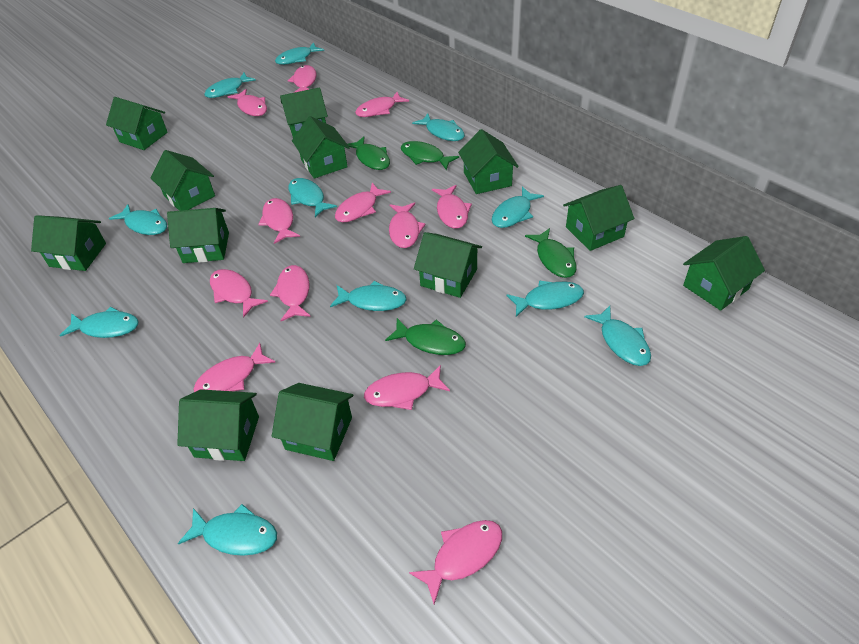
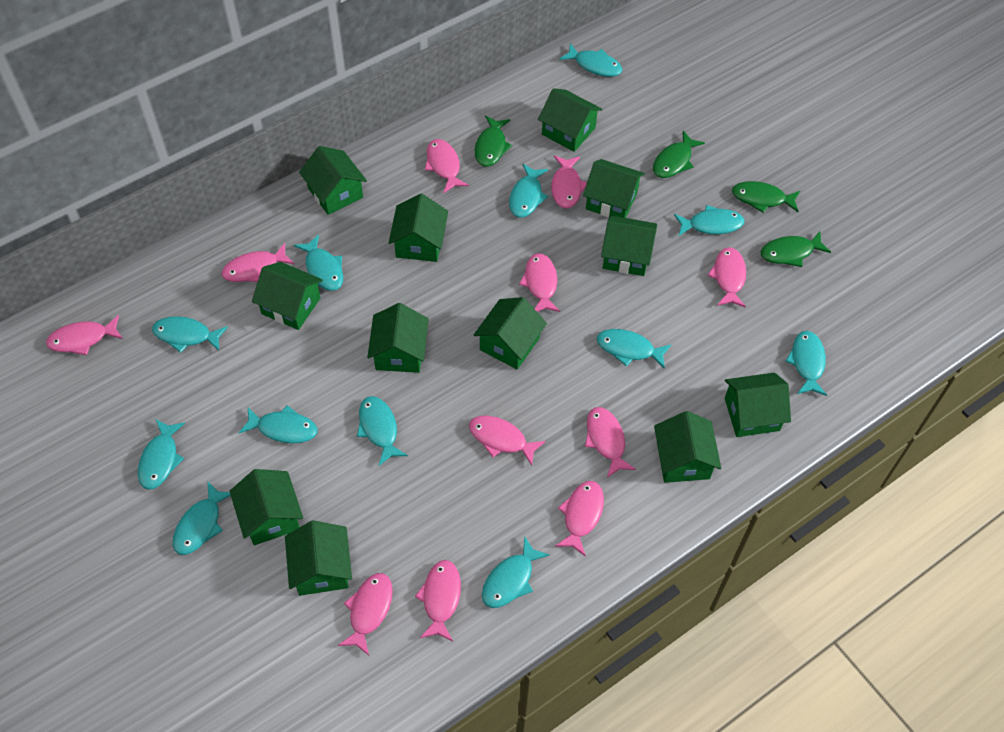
pink fish: [193,343,276,392] [210,269,268,317] [228,89,267,116] [258,198,300,244] [270,265,311,321] [288,65,317,93] [335,183,391,222] [355,92,409,117] [364,365,450,410] [389,202,426,248] [409,520,502,604] [432,185,472,229] = 12 -> [46,315,123,355] [222,243,294,282] [338,573,393,655] [415,560,461,641] [425,139,469,193] [469,416,545,466] [519,253,560,312] [551,156,587,208] [555,481,604,557] [585,407,636,478] [707,247,746,308] = 11
turquoise fish: [59,307,139,338] [109,204,167,235] [178,504,277,556] [204,73,256,98] [275,42,324,65] [288,178,337,217] [330,281,407,311] [412,113,465,141] [492,187,544,228] [506,281,584,317] [584,306,651,366] = 11 -> [138,419,185,490] [152,316,228,353] [173,482,231,555] [239,405,317,443] [294,234,343,291] [357,396,408,466] [482,536,550,608] [509,164,548,218] [559,43,622,77] [597,329,672,369] [674,205,744,237] [785,331,827,396] = 12

